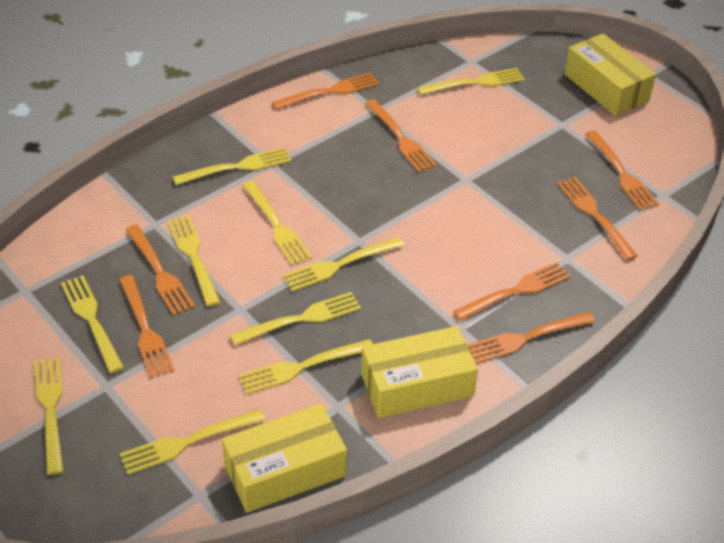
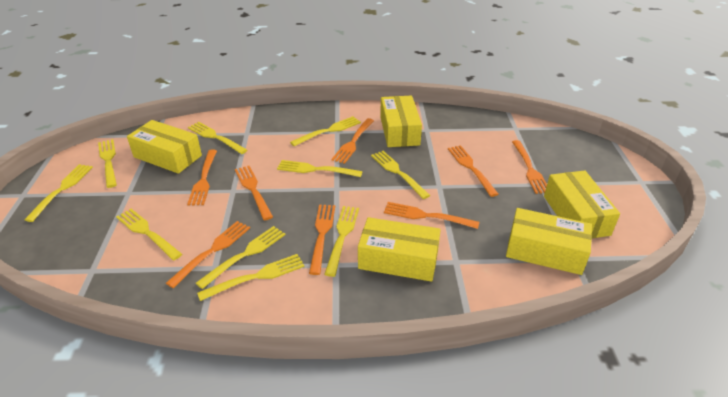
yellow box: [222,403,347,513] [361,326,478,418] [564,33,656,116] = 3 -> [127,120,202,174] [358,217,441,282] [380,95,422,147] [506,208,592,275] [544,171,620,239] = 5

